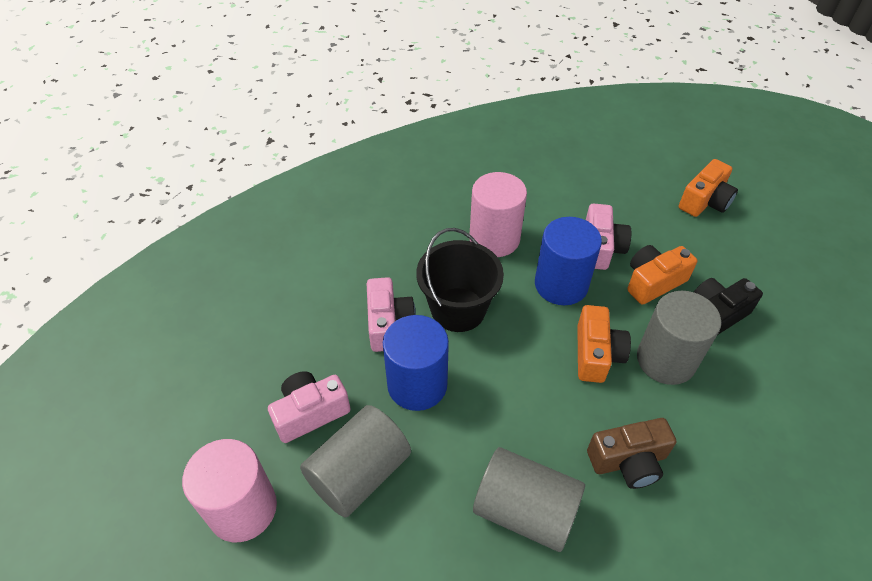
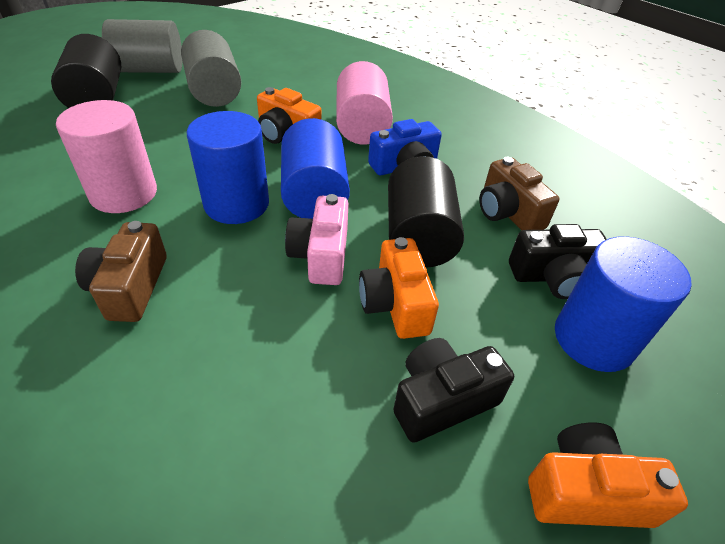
black bucket: [416,228,504,332] = 1 -> none = 0
black camera: [694,278,763,334] = 1 -> [393,338,514,443] [509,224,607,299] = 2
black cylinder: none = 0 -> [51,34,121,108] [388,156,464,268] = 2
blue camera: none = 0 -> [368,119,442,175] = 1
blue cylinder: [383,315,449,411] [535,217,602,305] = 2 -> [187,111,269,224] [281,118,350,219] [555,236,692,372] = 3
brown camera: [587,418,676,489] = 1 -> [75,221,167,322] [479,157,559,230] = 2
grey cylinder: [300,405,411,518] [473,447,585,552] [637,291,721,385] = 3 -> [102,19,182,73] [181,30,241,107] = 2
pink camera: [268,371,351,443] [367,277,416,352] [586,203,631,270] = 3 -> [285,194,349,285] = 1

